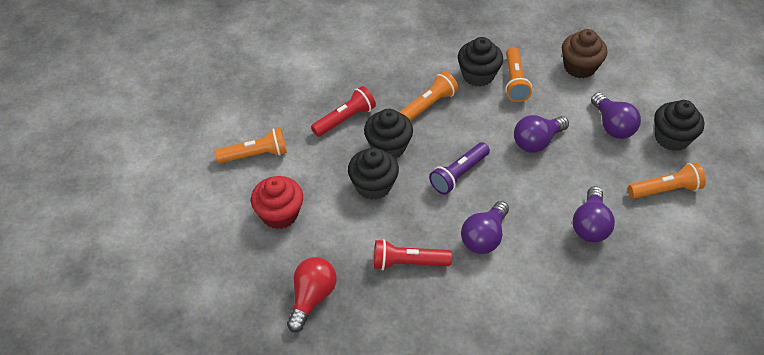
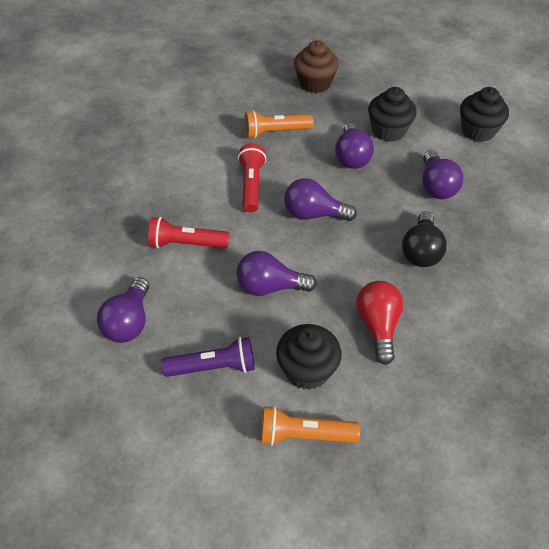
black cupcake: [348,148,399,200] [364,109,413,159] [458,37,503,87] [654,100,704,151] = 4 -> [276,324,341,390] [368,87,417,142] [460,87,509,142] = 3
black light bulb: none = 0 -> [402,211,447,267] = 1
orange flashlight: [214,128,287,163] [400,71,458,121] [505,47,532,102] [628,163,706,199] = 4 -> [244,111,314,139] [261,406,360,446] = 2
purple light bulb: [461,201,509,254] [514,115,569,153] [573,186,615,243] [591,93,641,139] = 4 -> [97,277,149,343] [236,251,317,296] [284,178,357,221] [335,123,374,169] [422,150,463,199] = 5
red cupcake: [251,176,303,229] = 1 -> none = 0

